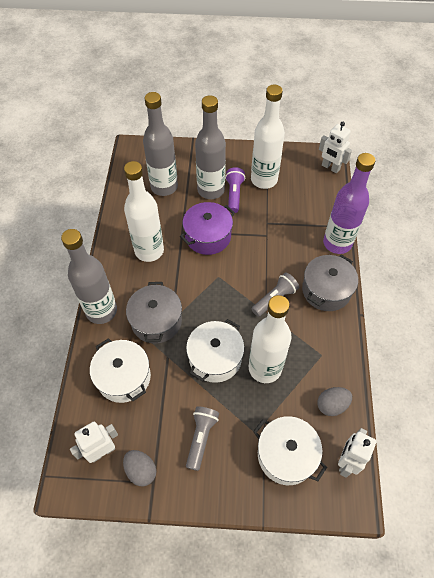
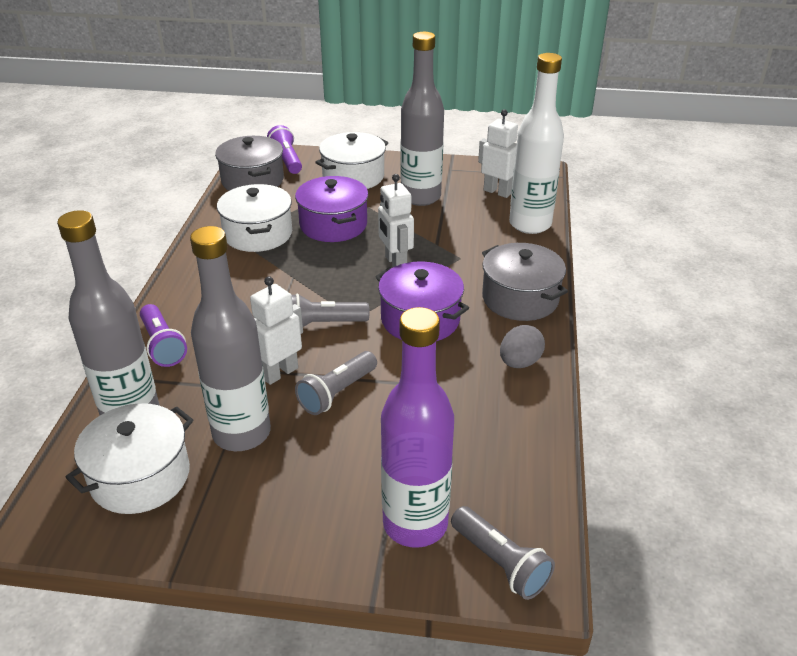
grey egg: [123,450,156,486] [317,387,352,416] = 2 -> [500,325,545,368] = 1
grey flashlight: [186,406,219,471] [252,273,299,317] = 2 -> [292,293,370,327] [295,351,377,415] [451,506,555,600] = 3
purple flashlight: [225,167,245,213] = 1 -> [140,304,187,367] [267,125,302,174] = 2
purple pot: [180,202,235,255] = 1 -> [295,176,368,242] [375,261,469,341] = 2
white bottle: [124,161,164,262] [249,295,292,383] [251,84,285,189] = 3 -> [509,53,564,234] = 1

